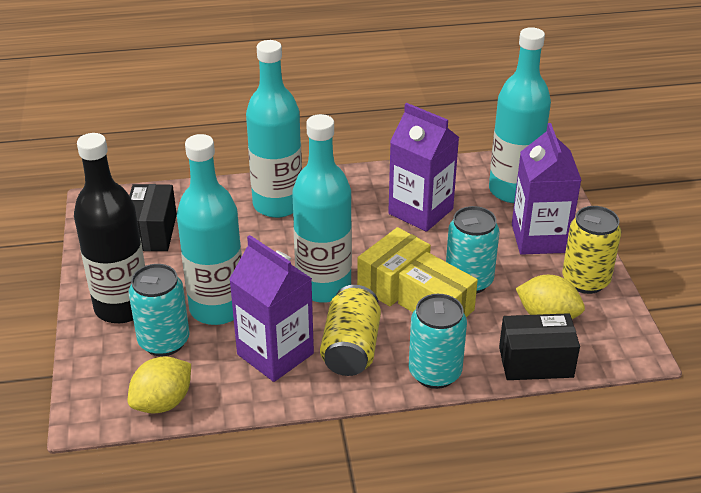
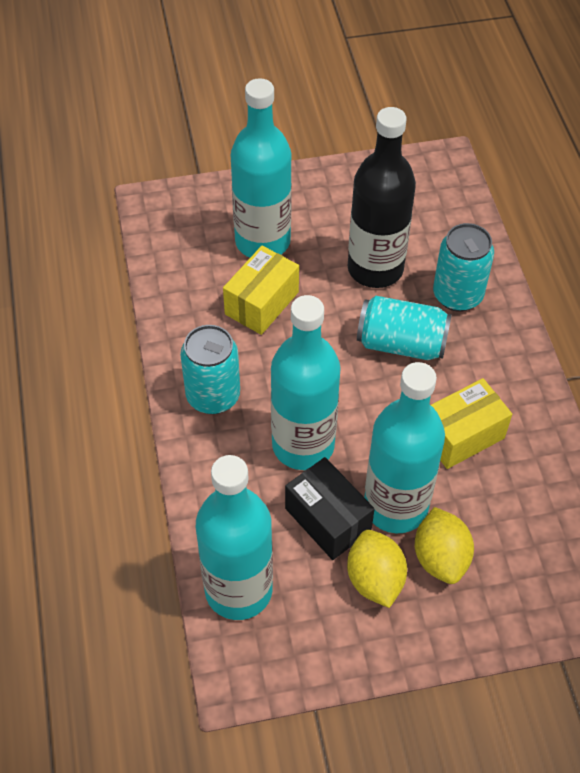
black box: [129,184,177,251] [499,313,580,380] = 2 -> [285,457,375,560] = 1
purple carton: [229,235,314,382] [388,103,459,232] [512,123,581,255] = 3 -> none = 0
yellow can: [320,285,381,376] [562,206,621,294] = 2 -> none = 0

